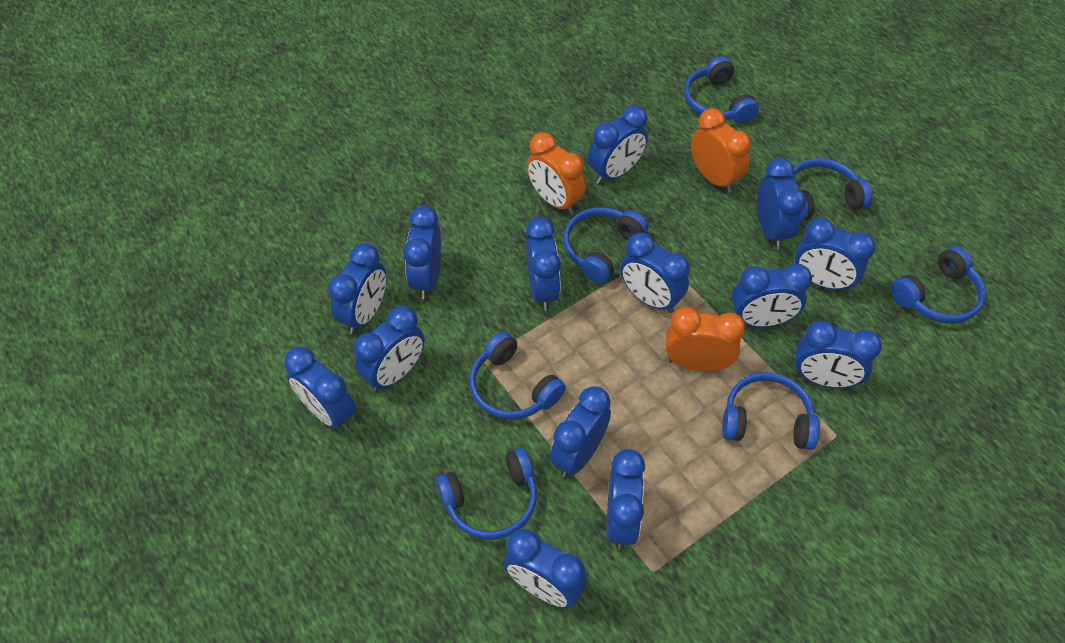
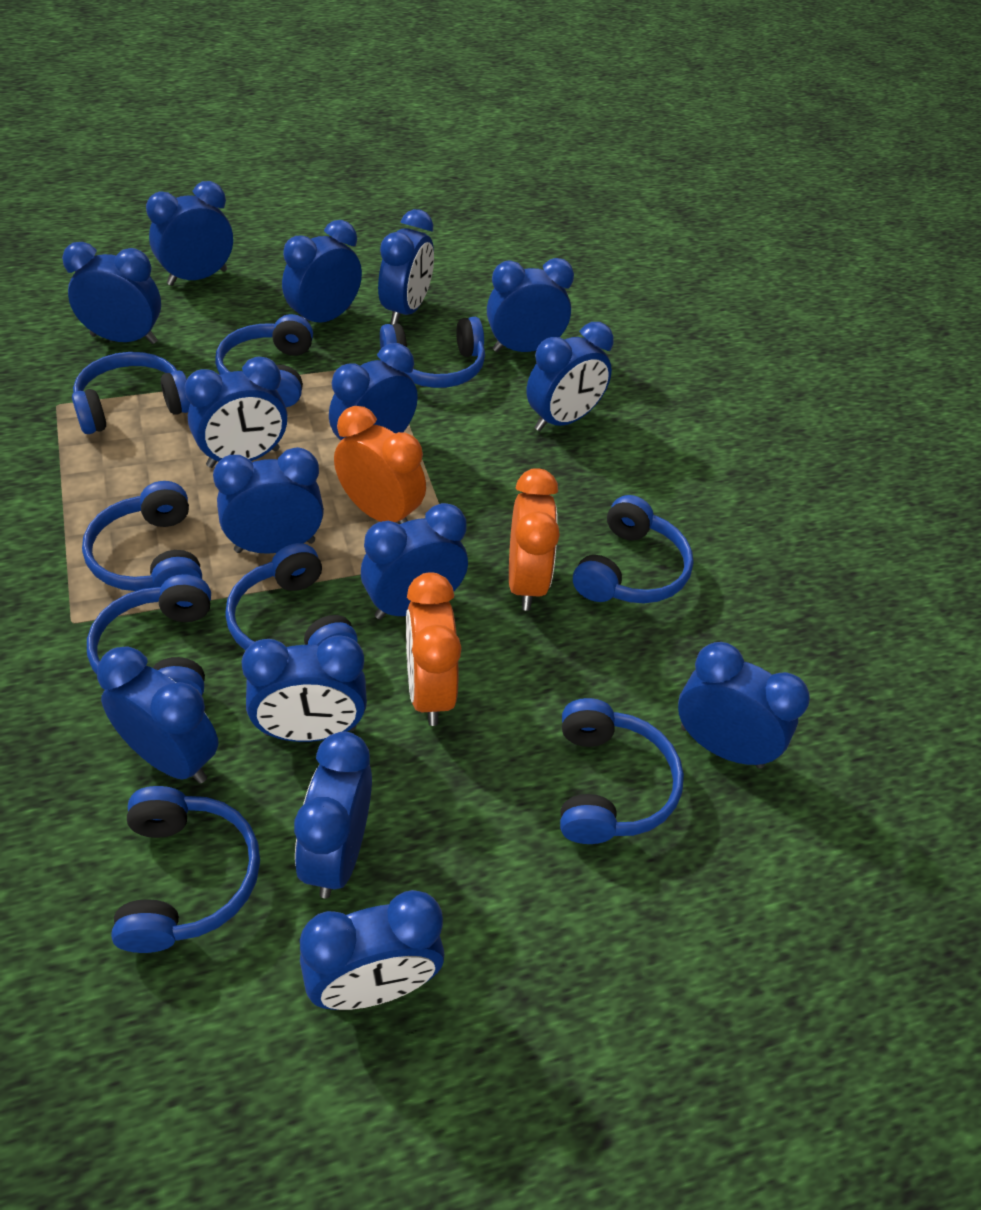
blue clock: [284,347,356,430] [328,243,387,334] [354,306,425,391] [403,206,441,299] [504,529,587,608] [526,217,561,311] [550,386,611,477] [588,106,648,184] [606,449,645,549] [620,233,690,313] [732,264,812,327] [757,158,806,249] [795,218,875,292] [795,321,882,388] = 14 -> [62,242,161,344] [97,646,219,784] [146,181,233,286] [185,357,287,468] [213,447,324,554] [241,636,367,742] [282,220,362,323] [294,731,372,898] [300,890,445,1010] [329,343,418,440] [361,503,468,620] [378,209,434,325] [487,258,574,352] [526,322,614,431] [678,642,810,768] = 15
blue headphones: [436,448,537,540] [469,331,566,420] [563,207,648,284] [684,56,759,123] [722,373,820,450] [791,158,872,221] [891,246,986,324] = 7 -> [72,352,190,434] [82,481,202,591] [87,574,211,695] [111,786,260,953] [215,314,313,407] [225,543,358,651] [380,317,485,388] [560,698,684,844] [573,495,693,603] = 9

